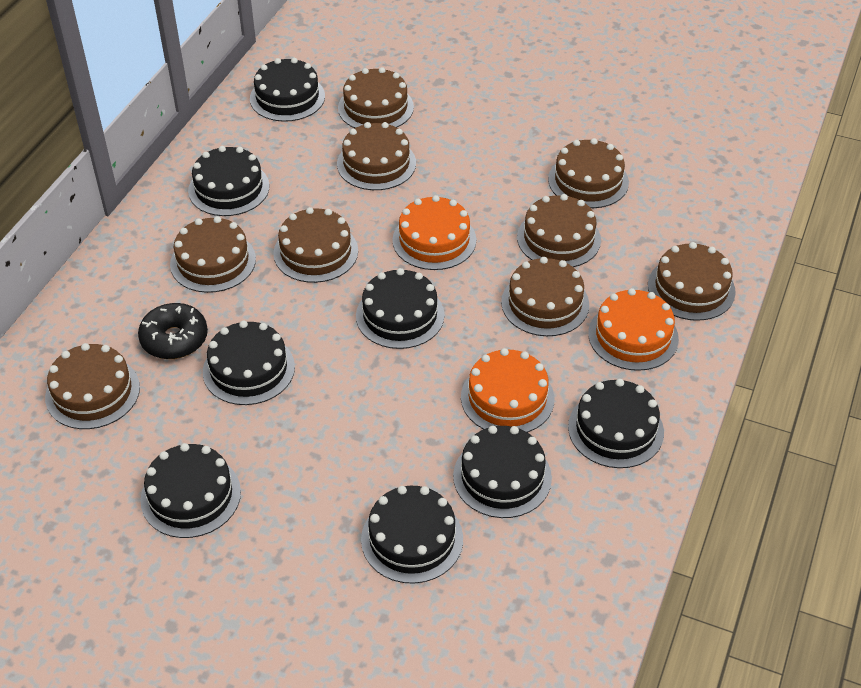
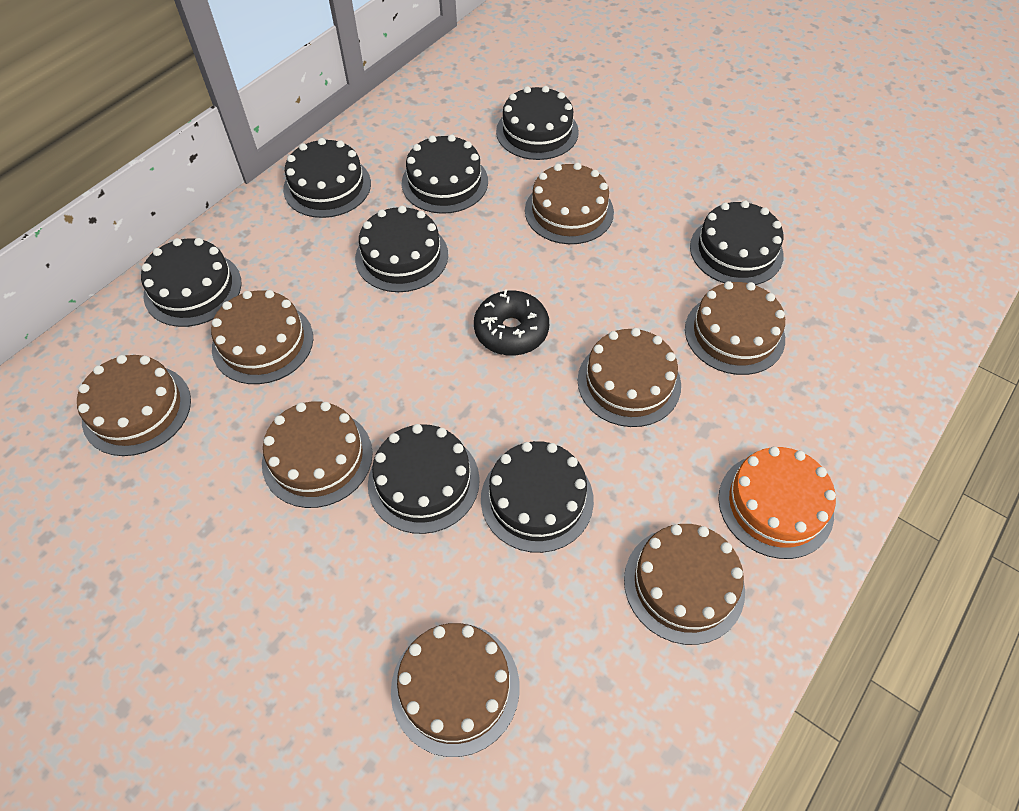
brown cake: [45,343,140,429] [170,216,256,293] [273,207,358,283] [337,122,416,190] [338,67,414,128] [501,257,589,336] [517,194,601,267] [548,138,629,208] [648,242,736,321] = 9 -> [77,355,191,456] [211,290,313,384] [262,401,373,508] [391,623,520,757] [525,163,614,244] [577,328,681,427] [624,524,745,645] [685,281,785,375] = 8
orange cake: [392,195,476,270] [461,348,554,432] [588,288,679,371] = 3 -> [718,447,836,559] = 1

